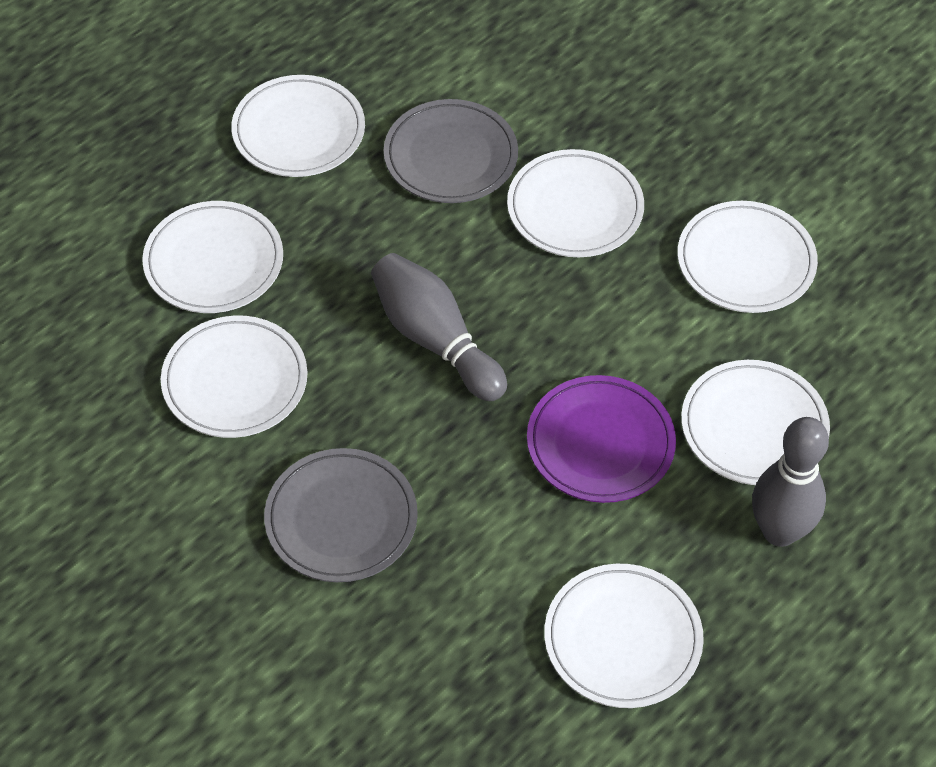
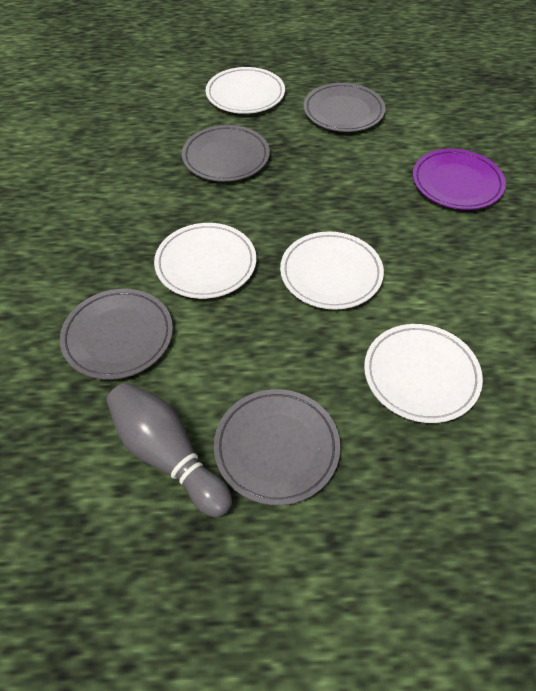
grey bowling pin: [371,253,507,401] [752,417,829,547] = 2 -> [106,382,232,517] = 1
grey plate: [264,448,418,582] [384,99,518,203] = 2 -> [60,289,173,380] [182,125,270,182] [214,389,340,505] [303,83,386,132] = 4
white plate: [142,201,283,313] [161,316,308,438] [231,75,365,177] [507,149,644,257] [544,564,704,708] [677,201,818,313] [681,360,830,485] = 7 -> [154,223,256,299] [206,67,285,114] [280,231,384,310] [364,324,483,423] = 4

